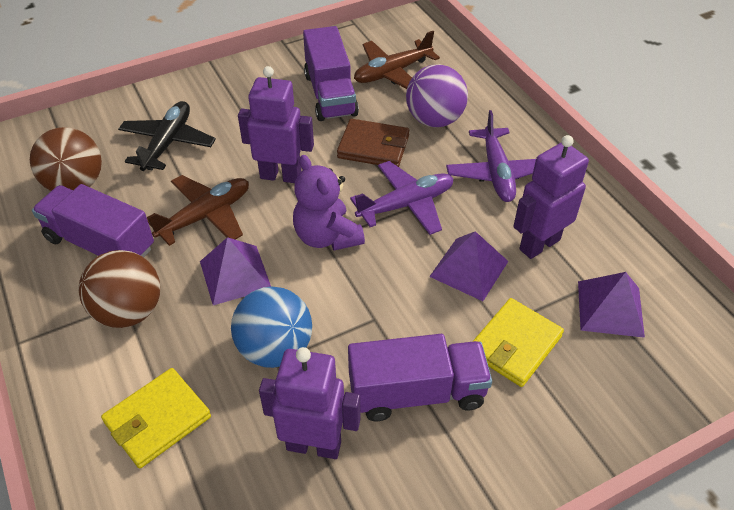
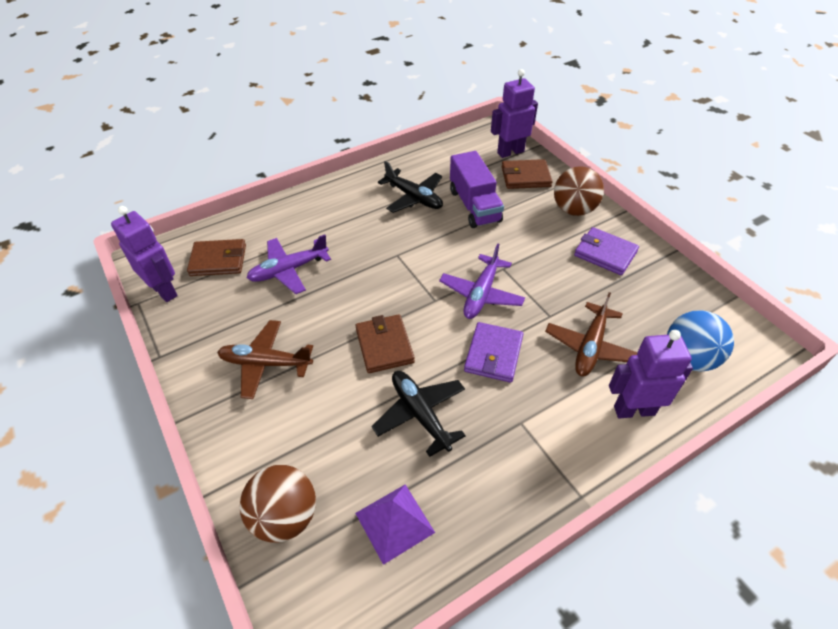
black plane: [118,101,216,171] = 1 -> [372,371,466,457] [378,161,443,213] = 2
brown wallet: [337,119,409,167] = 1 -> [187,239,246,276] [355,314,415,373] [502,159,553,189] = 3
purple ball: [406,64,468,127] = 1 -> none = 0
purple pyramid: [200,237,271,305] [429,231,508,301] [578,272,645,338] = 3 -> [355,484,435,565] = 1
purple teddy bear: [293,155,365,251] = 1 -> none = 0
purple truck: [32,184,154,257] [303,26,359,121] [348,334,492,421] = 3 -> [450,151,504,228] = 1
purple wallet: none = 0 -> [464,322,523,383] [574,227,639,275] = 2
yellow wallet: [101,368,211,468] [472,298,564,387] = 2 -> none = 0

